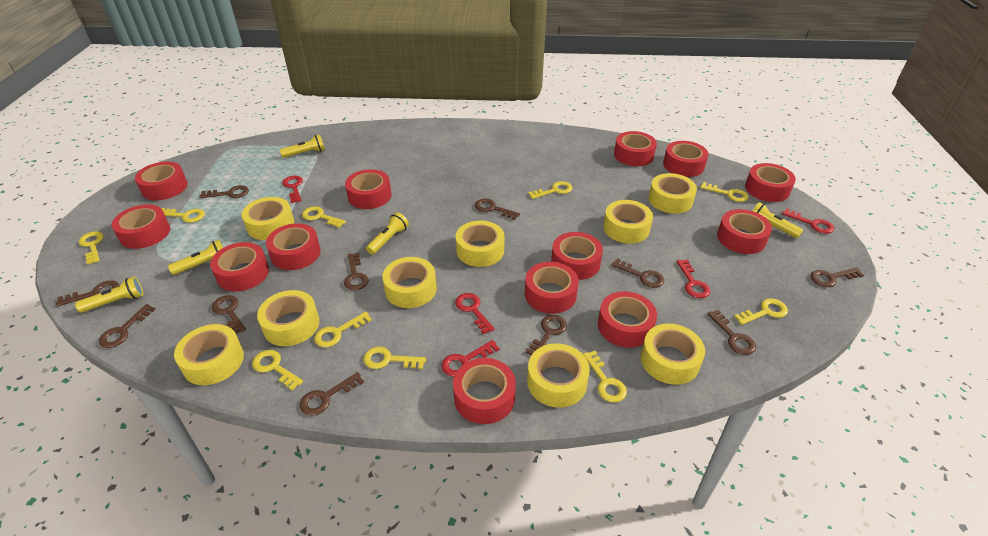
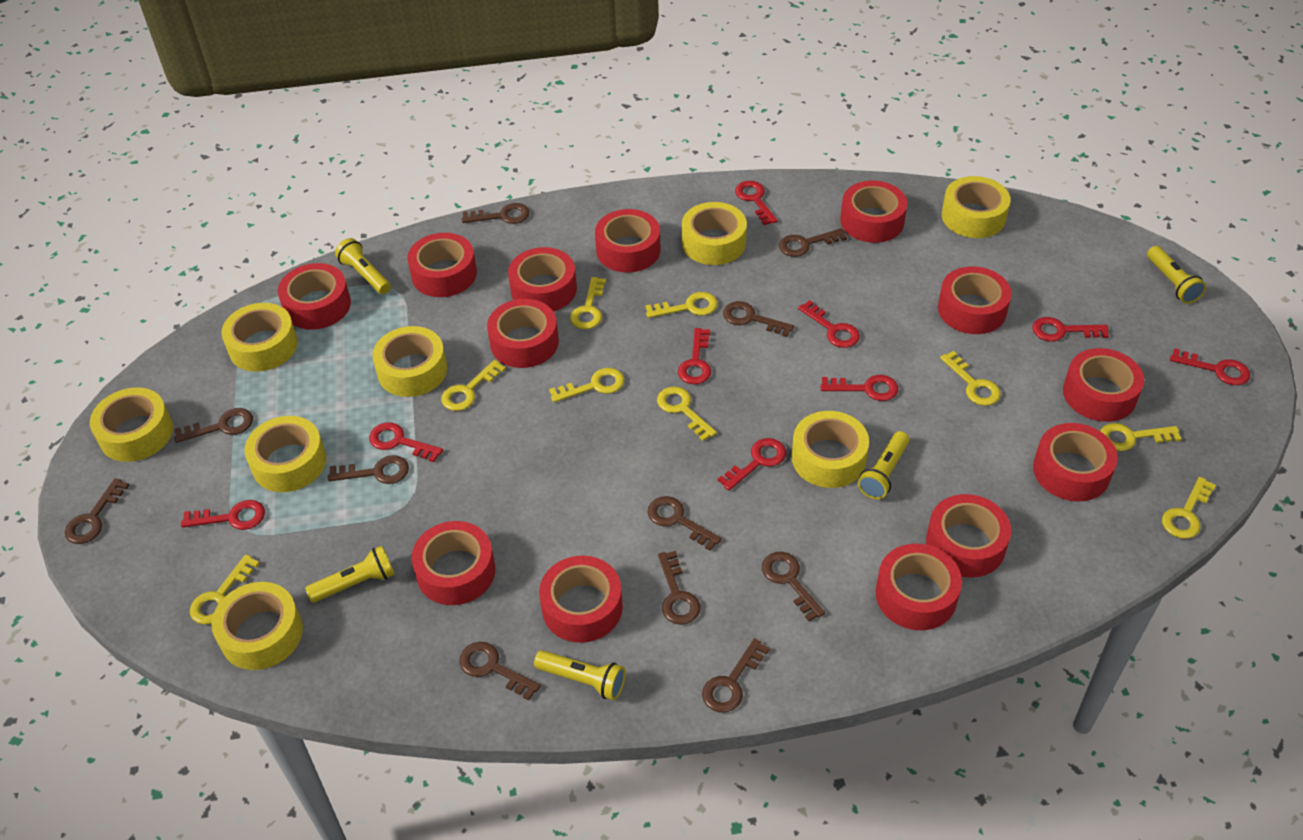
red key: [282,176,303,203] [441,340,500,377] [455,293,495,334] [676,259,710,298] [782,208,834,234] = 5 -> [181,500,265,530] [369,422,443,462] [678,328,711,384] [718,438,786,491] [735,181,778,225] [798,300,860,348] [820,375,898,401] [1032,317,1109,342] [1170,348,1250,385] = 9
yellow key: [79,231,104,265] [161,208,205,223] [252,350,303,390] [302,206,346,228] [314,312,372,347] [363,347,426,369] [528,181,572,199] [583,351,627,402] [700,182,749,202] [734,298,788,325] = 10 -> [190,554,260,624] [441,360,506,411] [549,368,624,402] [570,277,606,329] [646,292,718,318] [657,386,717,441] [940,351,1001,406] [1100,423,1181,451] [1162,477,1216,539] = 9
yellow tape: [174,324,244,385] [242,197,294,240] [257,290,319,346] [382,257,437,308] [456,220,505,267] [527,343,590,408] [603,200,653,243] [640,324,705,385] [648,173,697,214] = 9 -> [90,387,173,462] [211,582,303,670] [221,303,298,372] [245,416,326,492] [372,326,447,397] [682,202,747,265] [792,411,869,488] [942,176,1011,238] = 8

